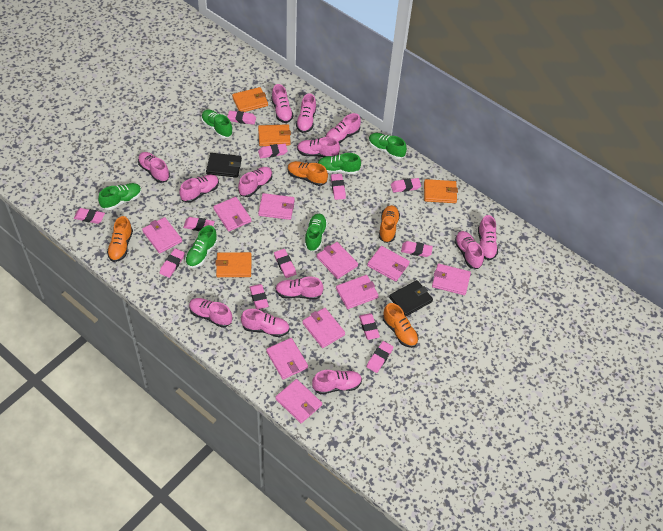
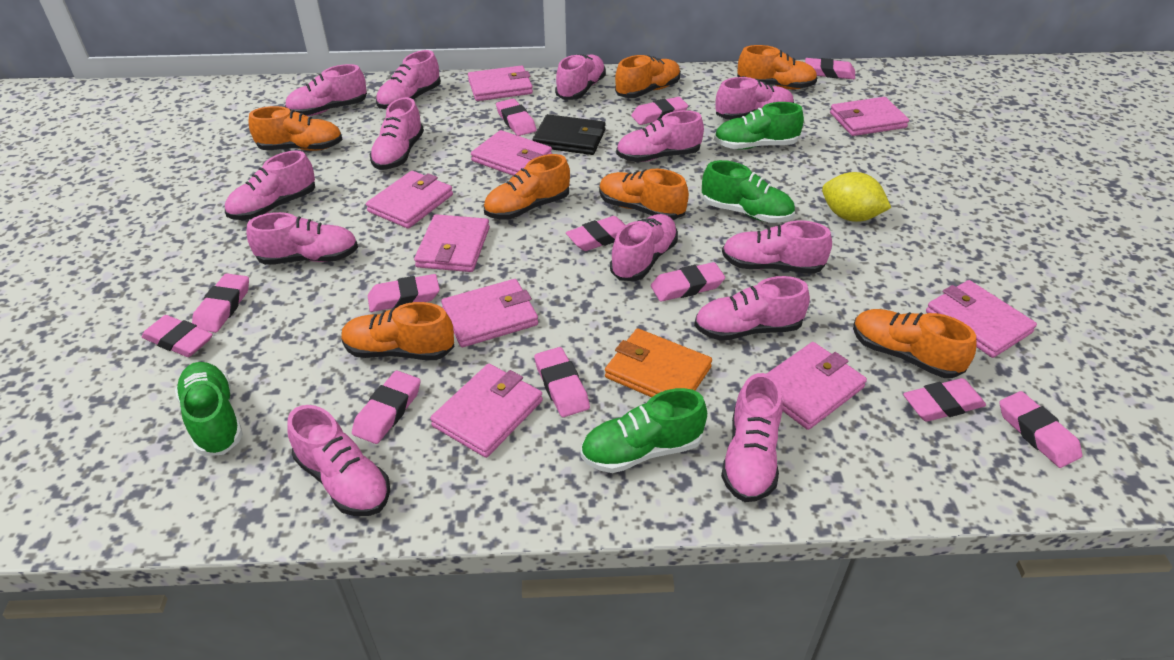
black wallet: [206,153,242,178] [389,280,433,316] = 2 -> [533,114,606,155] = 1
green shoe: [98,183,142,210] [185,225,218,268] [201,110,233,138] [304,214,327,252] [318,153,361,174] [369,133,407,159] = 6 -> [175,362,243,456] [581,388,707,473] [702,160,795,223] [714,102,804,149] = 4
orange shoe: [107,216,133,262] [287,161,328,186] [379,205,400,243] [383,303,419,348] = 4 -> [249,106,343,151] [341,302,454,360] [483,154,570,219] [599,169,689,220] [615,55,681,98] [737,45,817,89] [853,309,976,378] = 7
orange wallet: [215,252,252,277] [232,87,268,112] [258,124,291,146] [424,179,458,203] = 4 -> [605,328,712,397] = 1
pink wallet: [142,217,182,254] [213,197,251,231] [258,193,295,220] [266,338,308,379] [275,379,322,423] [302,308,345,348] [317,242,358,279] [336,275,379,309] [367,246,410,282] [432,264,471,295] = 10 -> [366,171,453,229] [414,214,490,272] [430,364,543,458] [441,279,538,347] [468,65,533,101] [471,130,552,176] [767,342,867,430] [830,97,909,136] [926,280,1037,358] = 9
yellow lemon: none = 0 -> [822,172,891,222] = 1

